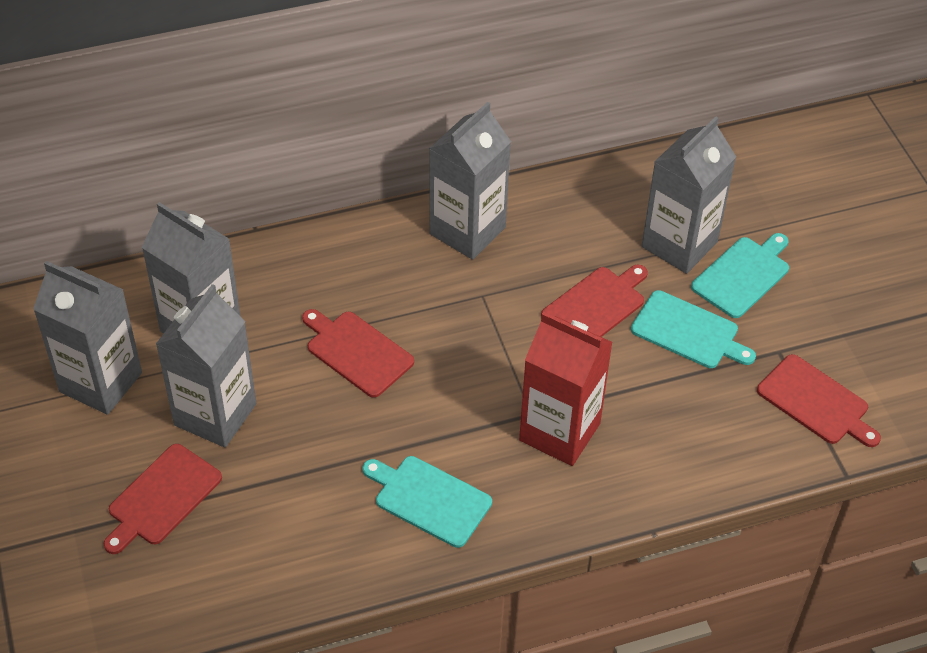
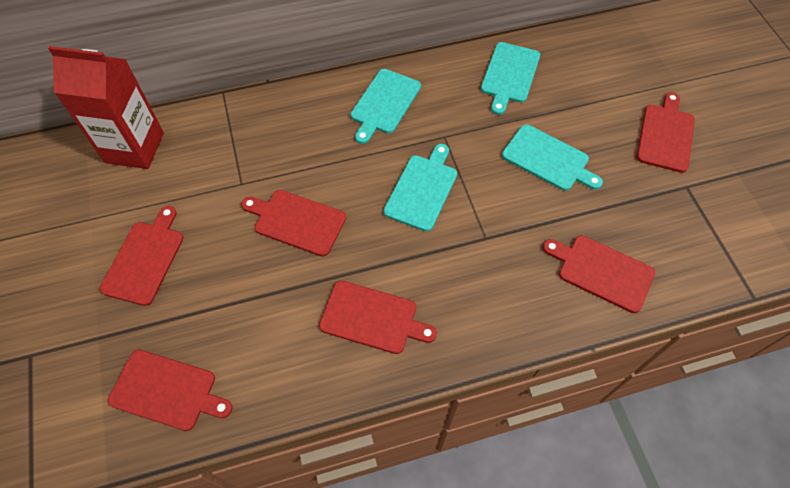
grey carton: [33,261,142,415] [141,202,241,334] [156,284,256,448] [429,102,511,260] [642,116,736,274] = 5 -> none = 0
red cutting board: [104,444,222,554] [302,309,414,398] [541,265,648,337] [757,354,881,447] = 4 -> [99,206,183,306] [108,350,232,431] [241,190,346,257] [319,281,437,354] [543,235,655,313] [637,92,695,173] = 6
turquoise cutting board: [363,456,492,548] [631,290,756,368] [691,233,789,318] = 3 -> [351,69,421,144] [384,144,457,232] [481,42,540,115] [502,124,603,191] = 4

